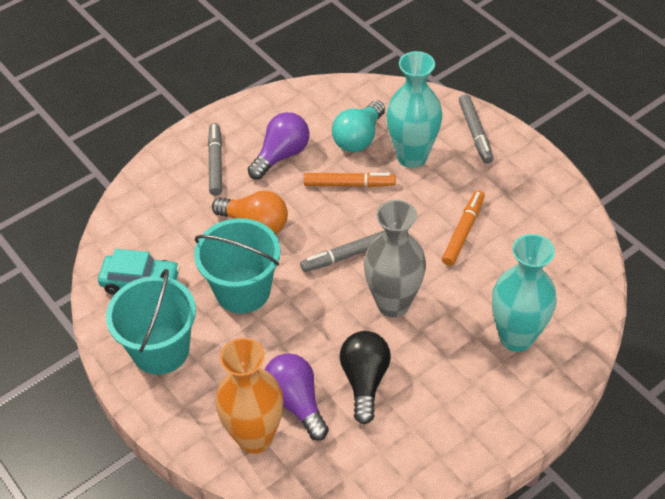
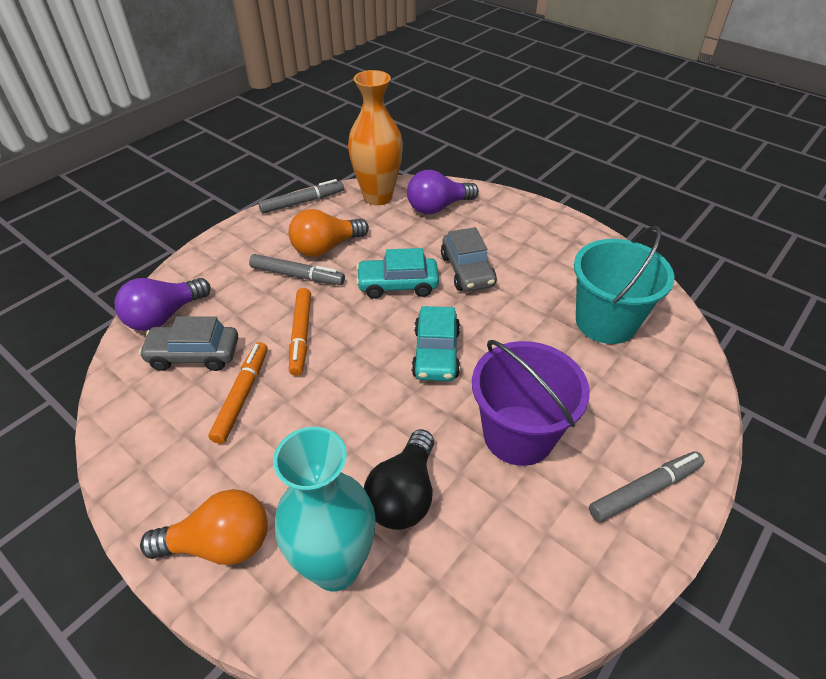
grey car: none = 0 -> [139,316,238,371] [441,227,497,291] = 2
grey vase: [364,200,426,317] = 1 -> none = 0
orange light bulb: [212,191,288,234] = 1 -> [140,489,268,565] [289,209,369,257] = 2
purple bucket: none = 0 -> [472,340,590,466] = 1
turquoise bucket: [106,269,196,374] [194,218,281,313] = 2 -> [574,226,674,344] = 1
turquoise car: [98,249,180,295] = 1 -> [356,248,439,299] [412,306,460,381] = 2
turquoise light bulb: [332,100,385,152] = 1 -> none = 0
turquoise vase: [386,51,442,168] [492,234,557,352] = 2 -> [273,427,376,591] = 1

